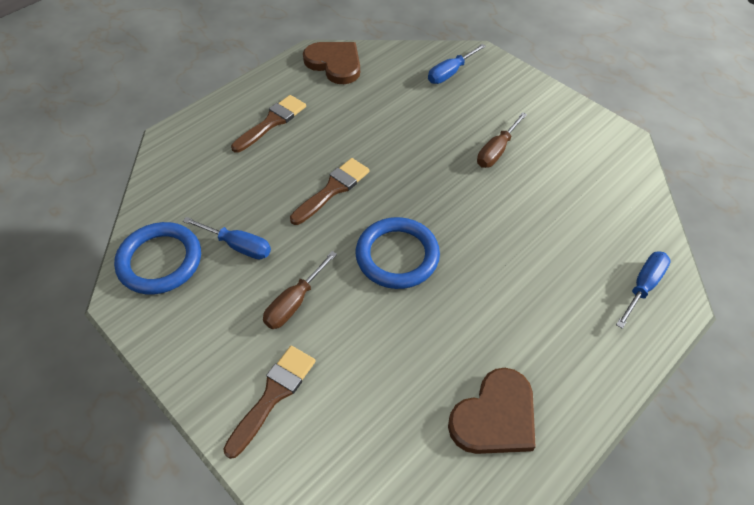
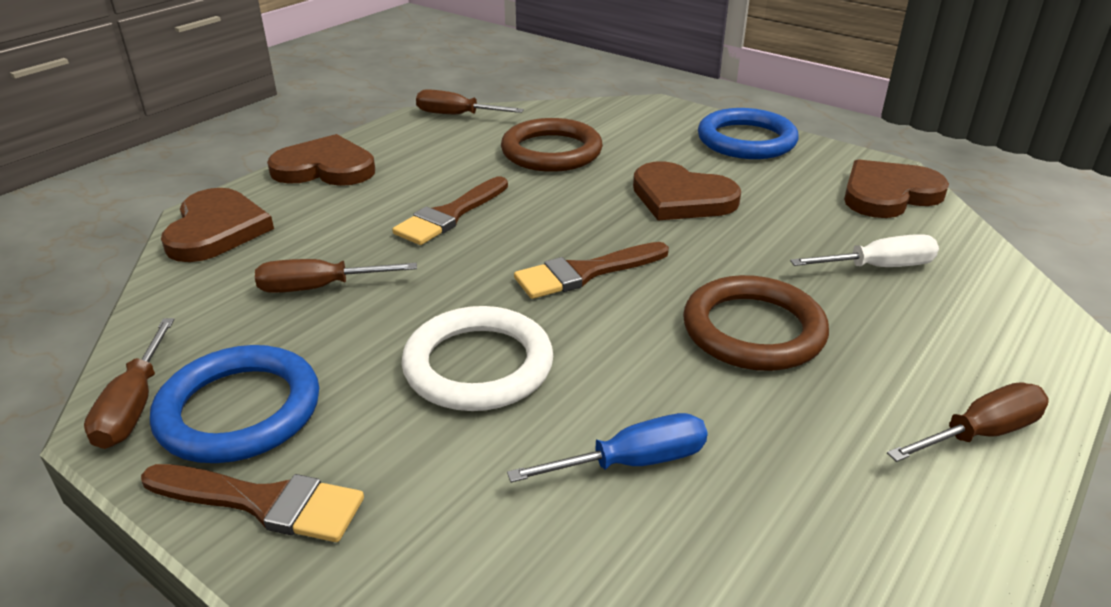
blue screwdriver: [183,217,271,259] [428,44,486,84] [616,251,671,329] = 3 -> [507,413,708,483] = 1
brown heart: [303,42,360,84] [448,368,536,454] = 2 -> [161,188,274,262] [267,134,375,186] [633,161,741,220] [844,159,949,218] = 4
brown ring: none = 0 -> [501,118,603,172] [683,275,829,371] = 2
brown screwdriver: [263,251,337,329] [477,112,527,168] = 2 -> [84,318,175,449] [255,259,417,293] [416,89,524,114] [887,383,1049,462] = 4
white ring: none = 0 -> [401,306,553,411] = 1
white screwdriver: none = 0 -> [790,234,939,267] = 1

